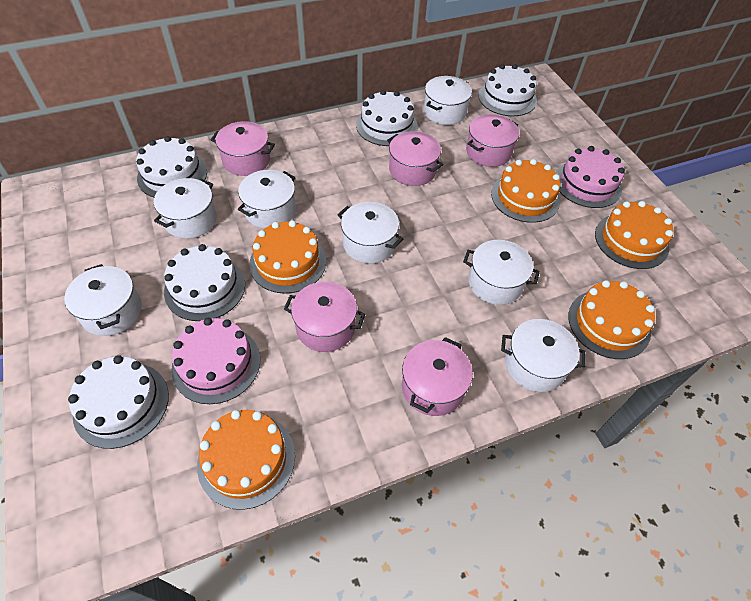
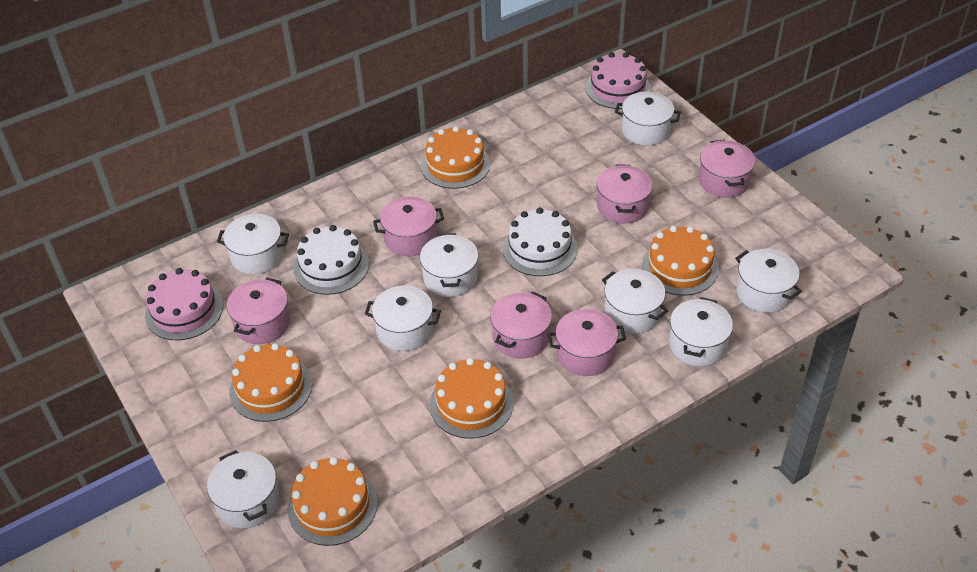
pink pot: [211,121,275,176] [284,282,365,352] [387,131,443,186] [402,337,473,416] [466,114,519,167] = 5 -> [227,278,290,344] [373,196,444,256] [490,292,552,359] [548,309,626,376] [597,165,653,224] [699,140,755,198] = 6
white cake: [68,355,169,449] [136,136,207,197] [164,244,245,321] [356,90,418,146] [478,64,537,116] = 5 -> [294,225,369,295] [503,208,577,276] = 2
white pot: [64,264,142,336] [154,178,217,239] [238,170,296,229] [338,202,403,264] [424,76,472,125] [463,240,540,305] [501,319,586,392] = 7 -> [207,450,280,528] [217,214,289,274] [365,286,441,351] [420,233,479,297] [602,269,668,334] [615,92,681,146] [669,297,733,366] [735,249,802,313] = 8

